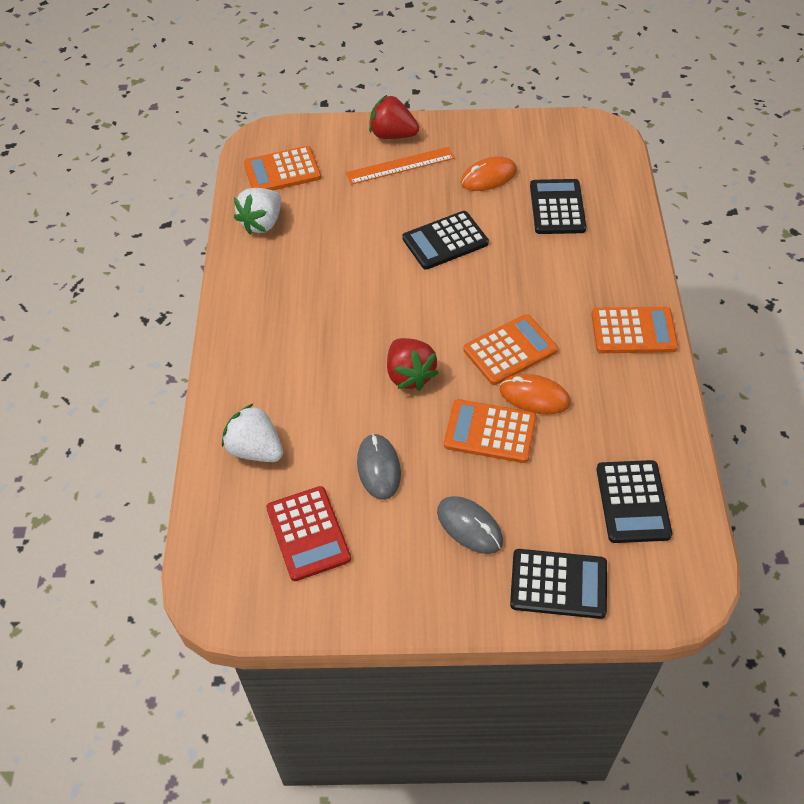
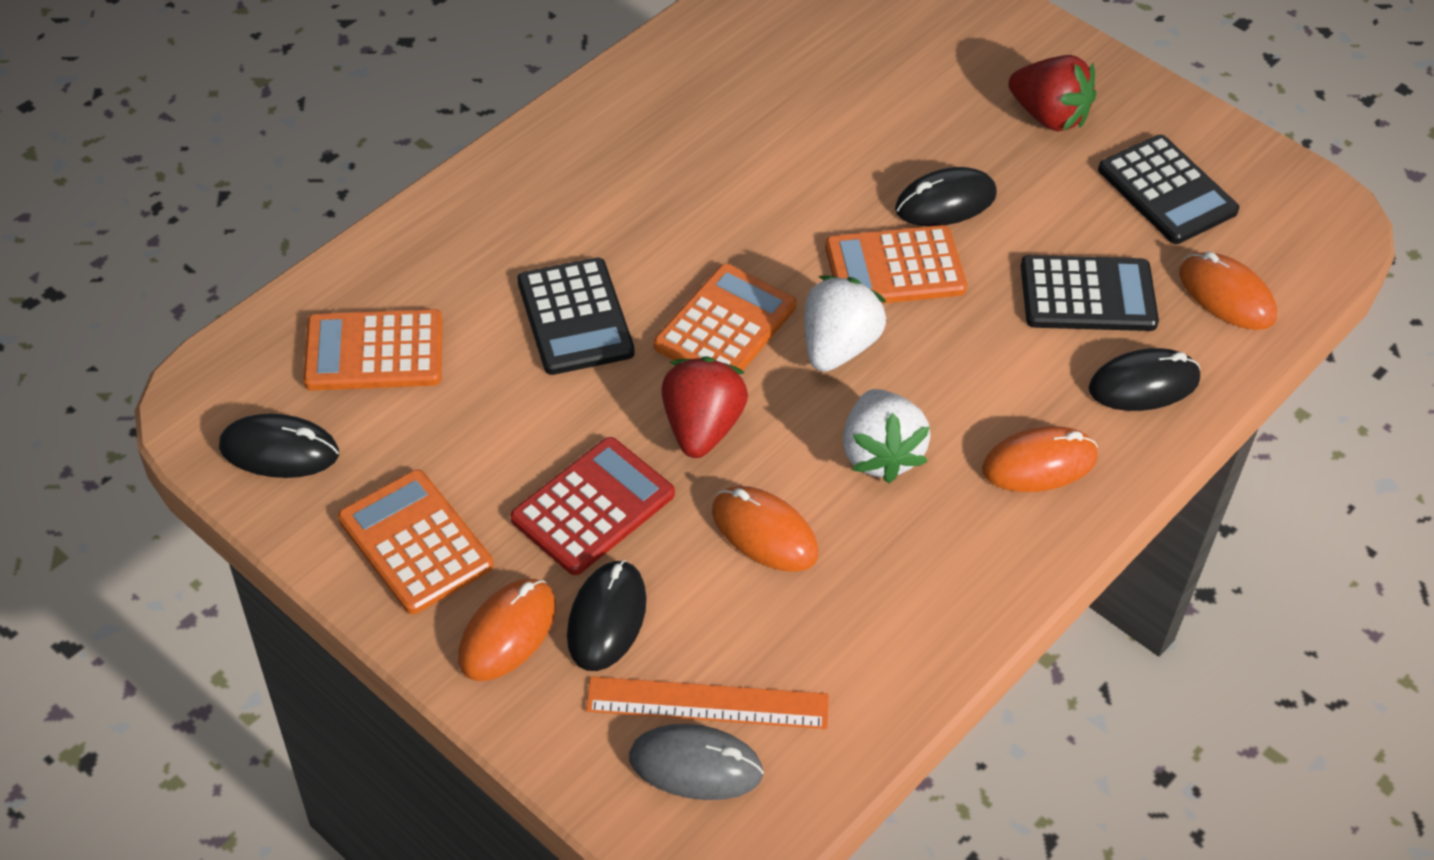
black calculator: [402,211,489,270] [510,549,607,619] [530,179,586,234] [596,460,672,543] = 4 -> [517,258,635,375] [1021,255,1159,331] [1098,135,1239,244] = 3
black mouse: none = 0 -> [219,414,339,478] [567,560,647,671] [895,167,997,226] [1089,348,1200,411] = 4
grey mouse: [357,433,401,500] [437,496,503,554] = 2 -> [629,724,764,800] = 1
orange mouse: [461,156,517,191] [500,374,570,415] = 2 -> [458,579,556,681] [712,486,818,572] [982,426,1098,492] [1179,252,1277,330] = 4

